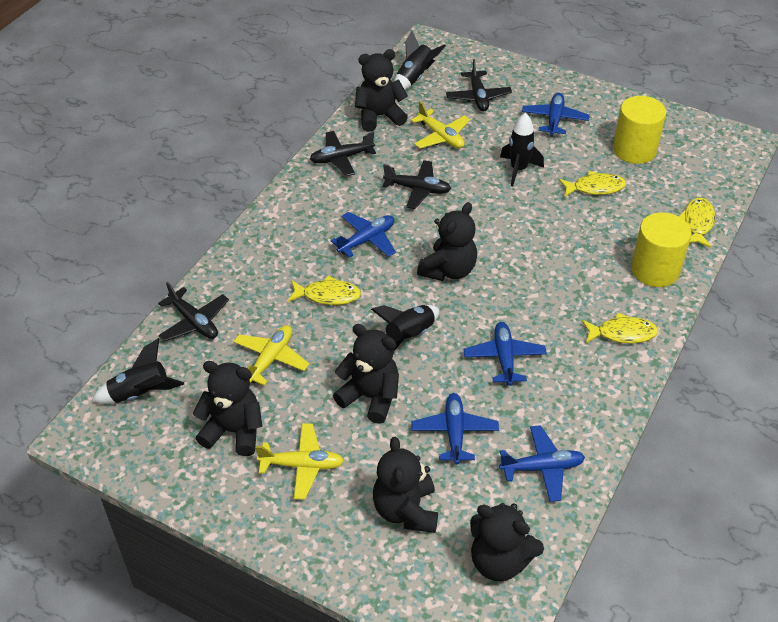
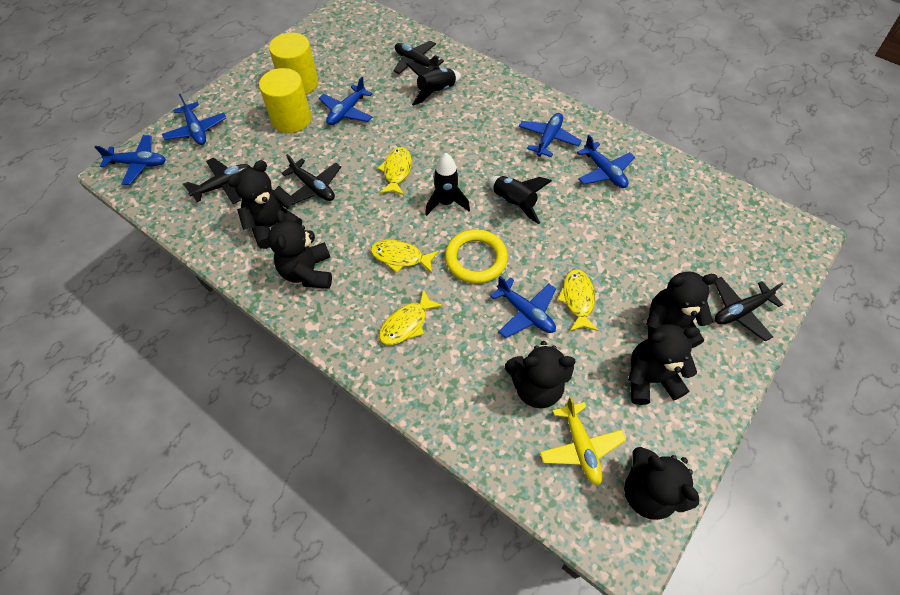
black rocket: [91,338,184,404] [371,305,439,351] [394,31,446,90] [500,112,544,186] = 4 -> [406,63,461,106] [425,153,470,216] [488,176,552,224] = 3
blue plane: [331,212,396,258] [411,393,499,464] [463,322,547,386] [499,425,585,502] [522,93,590,137] = 5 -> [95,135,166,185] [162,94,226,145] [319,77,373,125] [490,276,556,338] [519,113,582,157] [577,135,635,188] = 6
yellow plane: [233,325,309,386] [255,423,344,500] [411,102,470,148] = 3 -> [540,396,626,486] = 1
yellow ring: none = 0 -> [445,229,508,284] = 1

